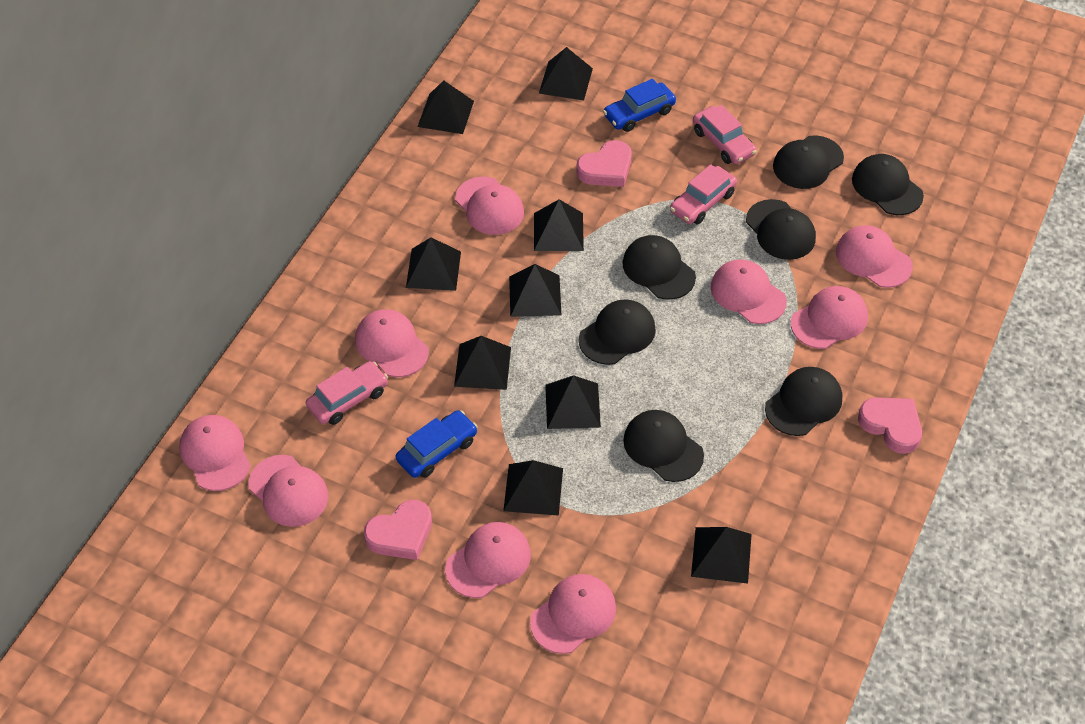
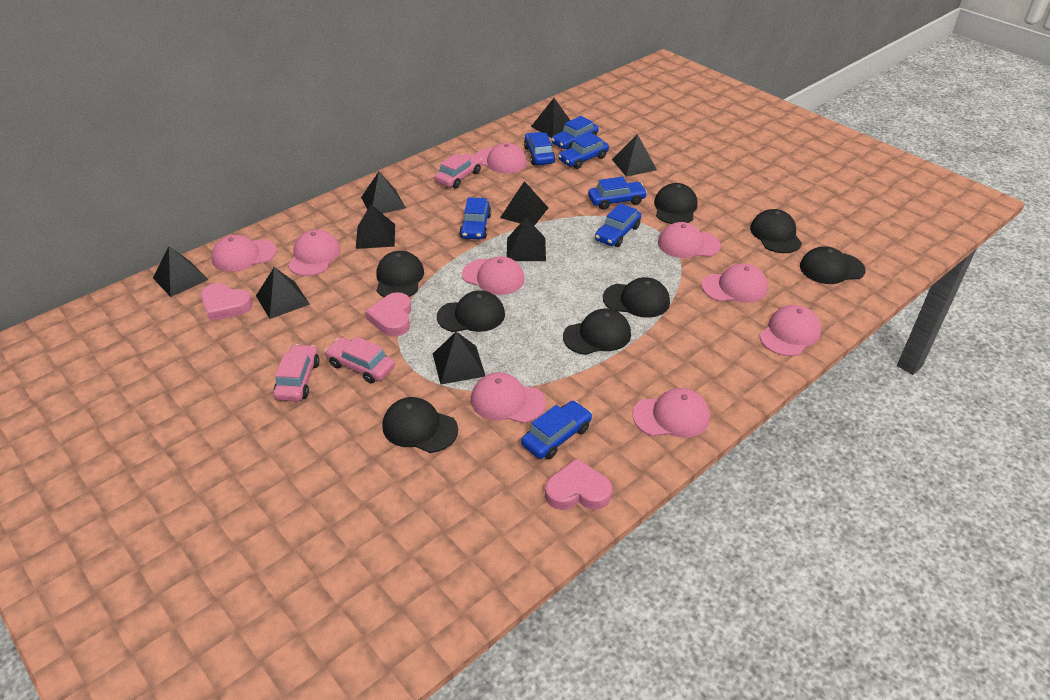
black cap: [579,299,656,365] [623,235,696,300] [623,410,704,482] [746,199,816,260] [765,367,842,436] [773,135,844,189] [852,154,924,215] = 7 -> [376,251,424,297] [382,397,458,453] [437,290,505,332] [563,309,631,355] [603,277,670,318] [654,183,698,224] [750,209,802,253] [800,246,865,284] = 8
blue car: [396,410,478,478] [603,79,676,132] = 2 -> [459,197,491,239] [521,401,592,459] [524,132,555,165] [551,116,599,149] [558,133,609,169] [588,177,647,210] [595,203,641,247] = 7

